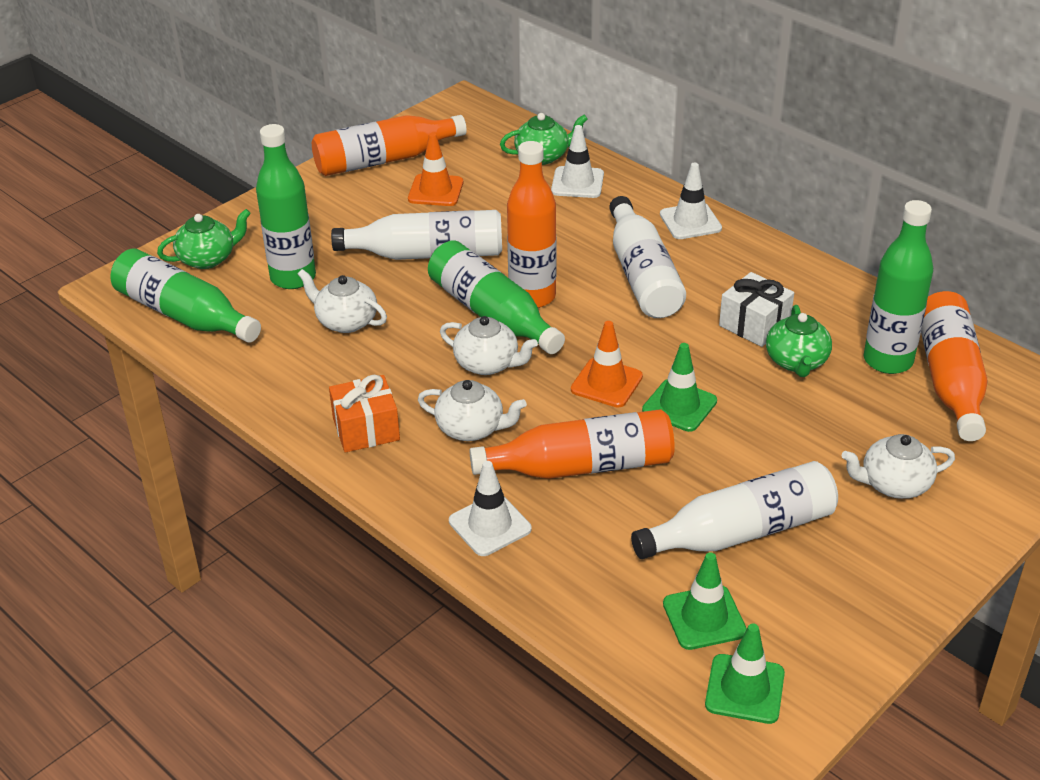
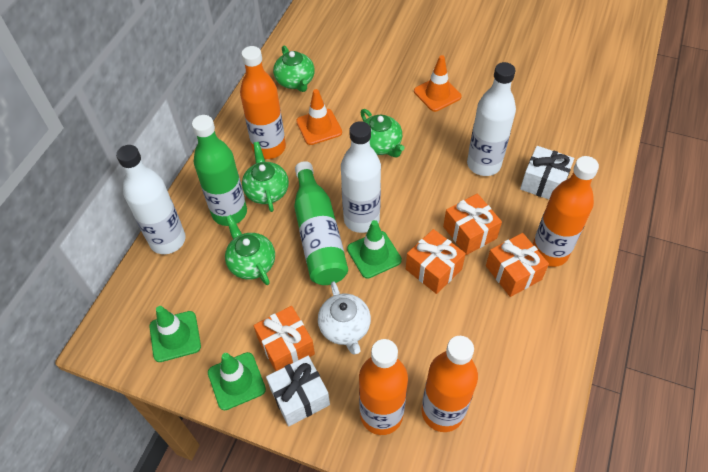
green bottle: [111,248,261,343] [256,124,316,289] [428,240,565,354] [864,200,933,374] = 4 -> [192,115,247,226] [294,161,348,285] = 2
green teapot: [157,209,251,269] [500,113,588,165] [766,305,832,377] = 3 -> [225,215,275,285] [242,142,289,212] [273,46,315,92] [361,109,405,157] = 4
orange gift: [329,375,400,453] = 1 -> [254,306,315,371] [406,229,466,294] [443,194,502,255] [486,233,549,297] = 4
white gift: [719,272,794,347] = 1 -> [266,356,330,426] [520,146,574,199] = 2
white teapot: [298,269,387,333] [418,380,527,441] [440,316,538,375] [842,434,955,499] = 4 -> [318,281,371,355] = 1
white traffic cone: [449,461,532,556] [551,125,604,198] [660,163,722,239] = 3 -> none = 0

